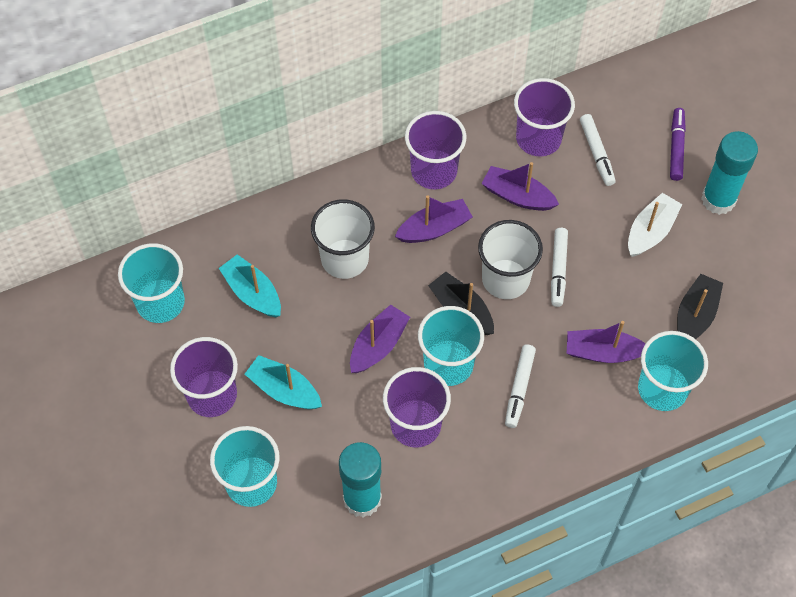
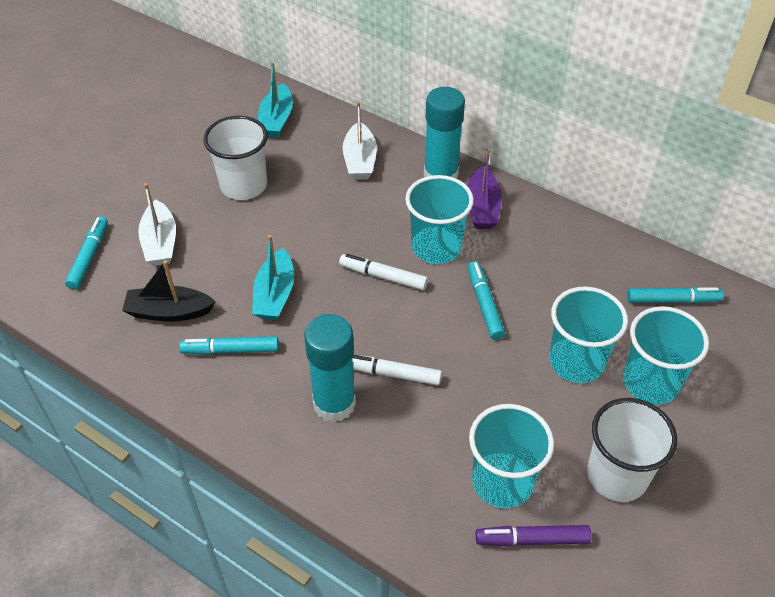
black boat: [428,272,494,335] [677,274,723,339] = 2 -> [122,260,216,322] = 1
purple boat: [350,305,410,373] [395,196,473,243] [481,162,559,211] [567,321,645,363] = 4 -> [467,149,502,229] = 1
purple cup: [170,337,238,417] [383,367,451,447] [405,111,466,189] [514,78,575,157] = 4 -> none = 0
turquoise marker: none = 0 -> [65,216,108,290] [179,336,279,355] [468,261,505,340] [627,287,724,303] = 4
white boat: [628,193,682,257] = 1 -> [138,183,176,266] [343,101,377,180] = 2
white marker: [505,344,536,428] [551,228,568,307] [580,114,616,186] = 3 -> [339,254,428,290] [352,355,442,386] = 2

